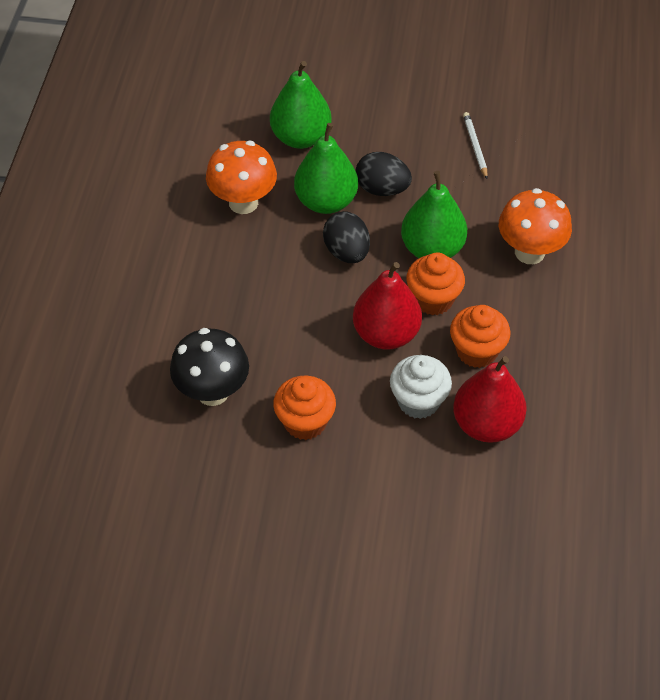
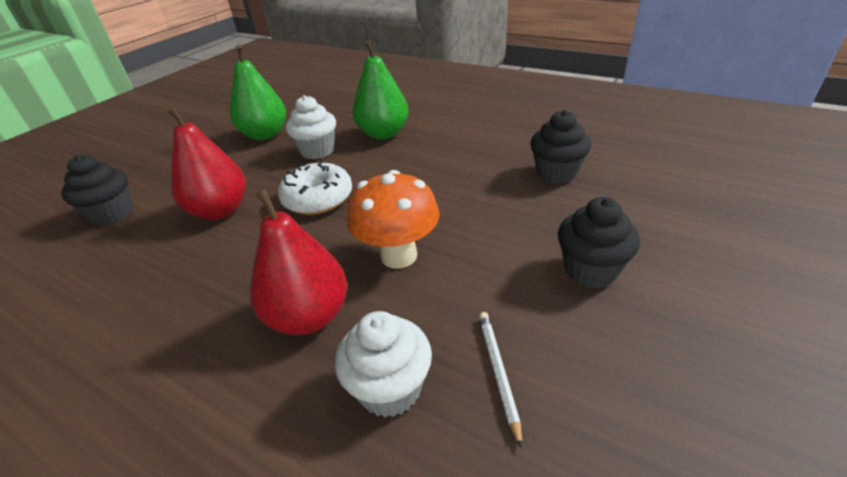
black cupcake: none = 0 -> [61,155,133,226] [530,110,591,184] [558,197,640,288] = 3
black egg: [323,211,370,263] [356,152,412,196] = 2 -> none = 0
black mushroom: [170,328,249,406] = 1 -> none = 0
green pear: [270,61,332,149] [294,123,358,214] [401,171,467,258] = 3 -> [230,44,286,140] [352,40,408,139] = 2
orange cupcake: [273,376,336,440] [406,252,465,315] [450,305,510,368] = 3 -> none = 0
orange mushroom: [206,140,277,214] [499,188,572,264] = 2 -> [347,170,440,269] = 1
white cupcake: [390,355,452,419] = 1 -> [286,95,336,159] [335,311,432,417] = 2
white donut: none = 0 -> [278,160,352,215] = 1

